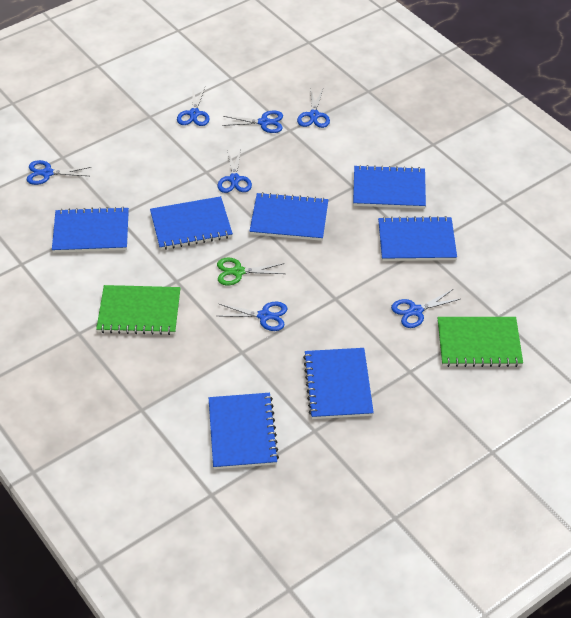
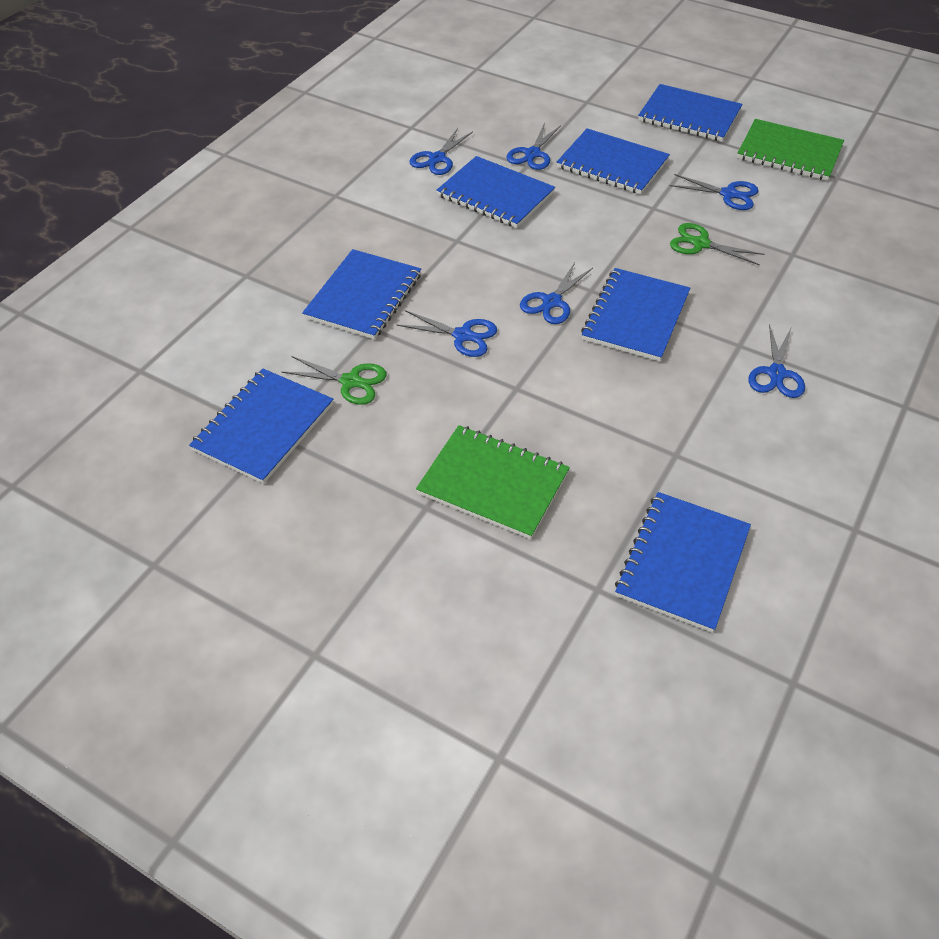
blue scissors: [27,160,92,185] [177,86,210,126] [217,149,252,193] [217,302,287,331] [222,110,283,133] [297,88,330,128] [391,289,460,328] = 7 -> [397,310,497,357] [409,128,473,175] [506,123,561,170] [520,262,593,324] [670,174,759,210] [748,324,805,398] = 6
green scissors: [217,258,285,285] = 1 -> [282,356,387,405] [670,223,765,266] = 2

